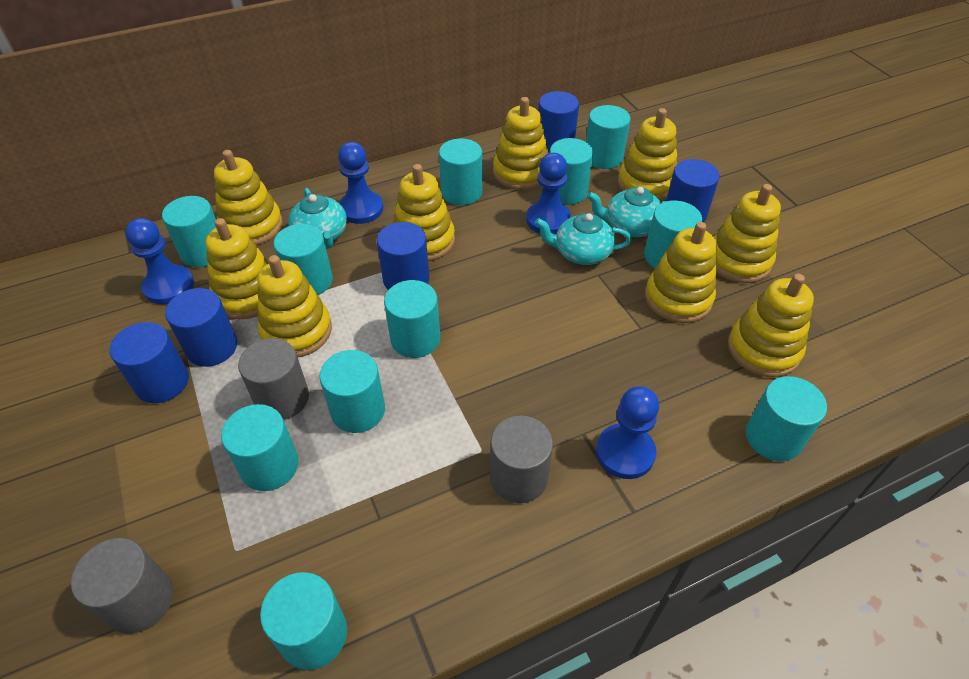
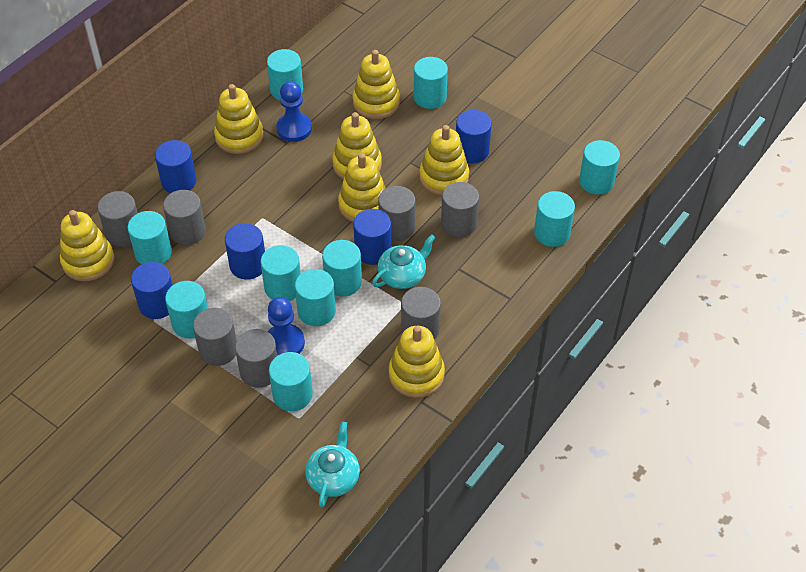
blue pawn: [125,218,194,304] [338,142,383,224] [526,153,571,235] [596,386,659,479] = 4 -> [267,297,305,356] [276,81,312,142] = 2
grey cylinder: [71,538,174,634] [238,338,309,420] [490,416,553,503] = 3 -> [97,191,138,247] [163,190,206,245] [193,308,237,366] [235,329,277,388] [378,186,415,241] [401,287,441,340] [441,182,479,237] = 7
turquoise cylinder: [162,196,216,267] [221,404,298,491] [260,572,347,670] [273,224,333,295] [319,350,385,433] [384,280,440,358] [439,138,482,205] [550,138,593,205] [586,105,631,169] [644,200,702,268] [746,376,827,461] = 11 -> [127,211,172,264] [165,281,208,338] [261,245,301,301] [267,49,303,100] [269,352,313,411] [295,269,336,326] [322,240,362,297] [414,57,448,109] [534,191,575,247] [579,140,620,195] = 10
turquoise teapot: [288,188,347,249] [535,213,632,265] [587,187,666,237] = 3 -> [305,421,360,507] [372,234,436,289] = 2
yellow stacking toy: [206,218,269,319] [214,150,283,245] [257,255,332,357] [393,164,455,261] [493,97,548,190] [618,108,677,201] [645,222,717,323] [714,184,781,283] [728,274,814,377] = 9 -> [60,210,114,281] [214,84,263,154] [332,112,382,180] [338,153,386,222] [353,50,400,119] [389,326,445,398] [419,125,469,195] = 7

